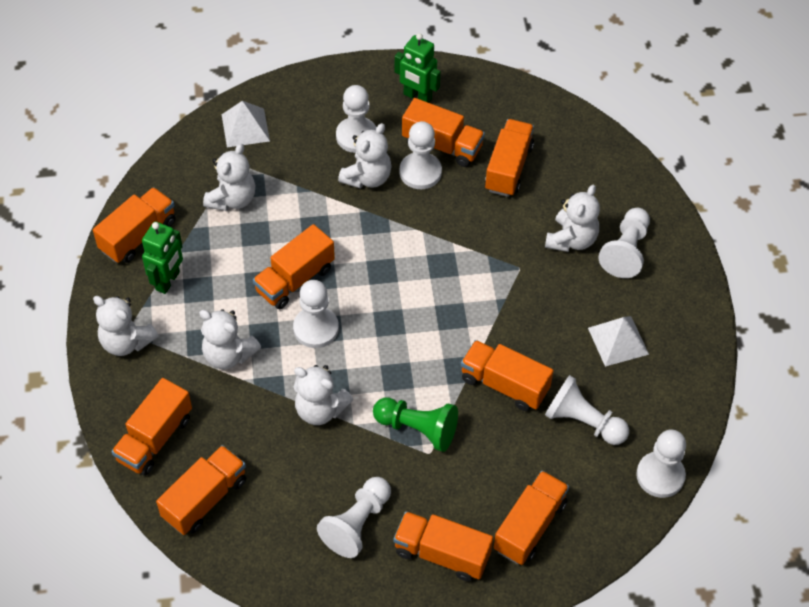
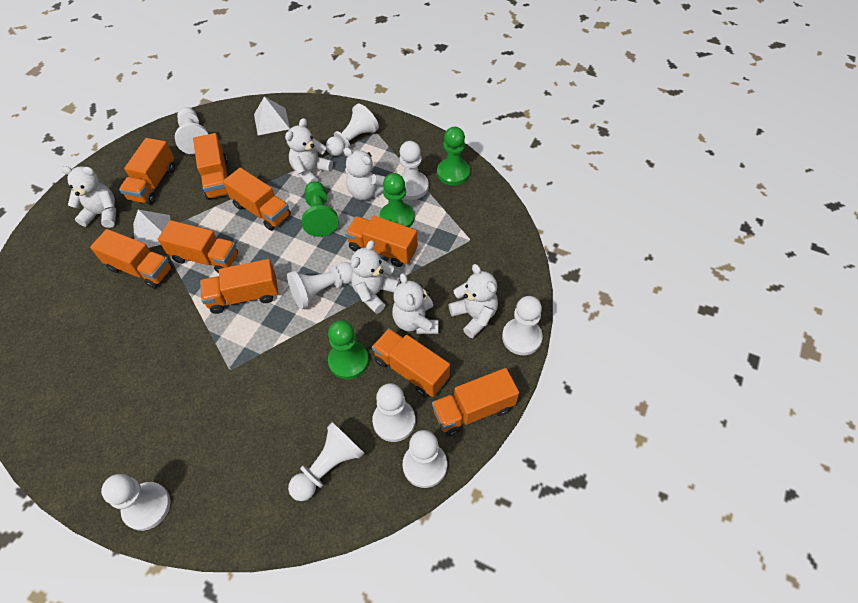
green pawn: [373,398,458,452] = 1 -> [302,181,339,237] [328,320,369,379] [379,173,414,228] [437,127,470,185] = 4
green robot: [142,221,183,294] [395,33,441,103] = 2 -> none = 0
white pawn: [293,280,339,348] [317,477,391,558] [336,85,377,153] [400,121,442,189] [545,375,629,445] [598,208,650,278] [636,430,686,498] = 7 -> [101,474,171,531] [175,107,208,154] [287,262,353,309] [288,422,364,501] [326,104,379,156] [372,383,416,442] [399,141,429,200] [403,430,447,488] [502,296,543,355] = 9

